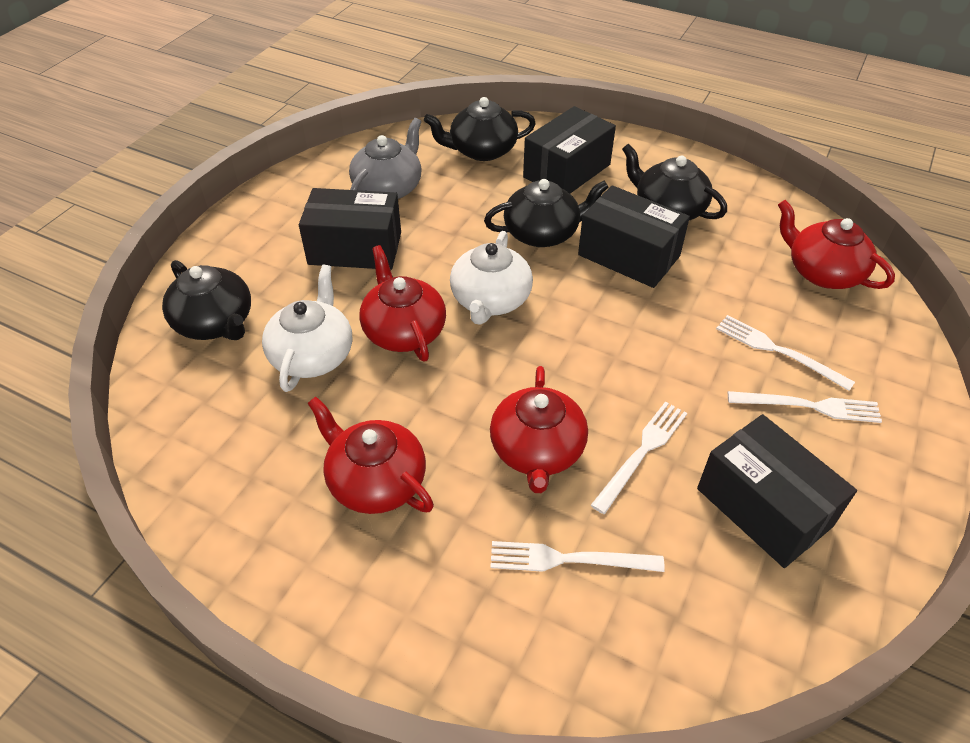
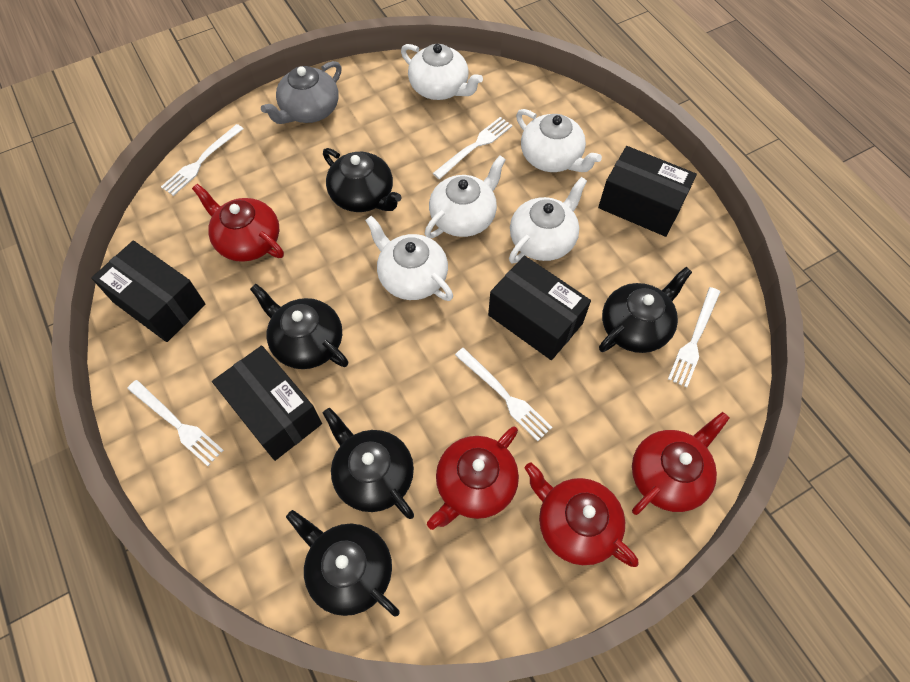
black teapot: [162,260,251,340] [424,97,536,161] [484,179,609,247] [622,144,727,220] = 4 -> [250,284,348,369] [286,510,400,617] [323,148,402,212] [323,408,414,519] [599,267,692,353] = 5
white fork: [490,541,665,572] [591,401,687,514] [716,315,855,391] [728,391,882,423] = 4 -> [127,380,224,466] [161,124,243,196] [433,117,512,179] [455,348,552,441] [668,287,720,388] = 5
white teapot: [262,265,352,392] [450,231,533,325] = 2 -> [365,216,453,301] [401,44,483,100] [425,155,506,238] [509,177,587,263] [516,109,602,172] = 5

